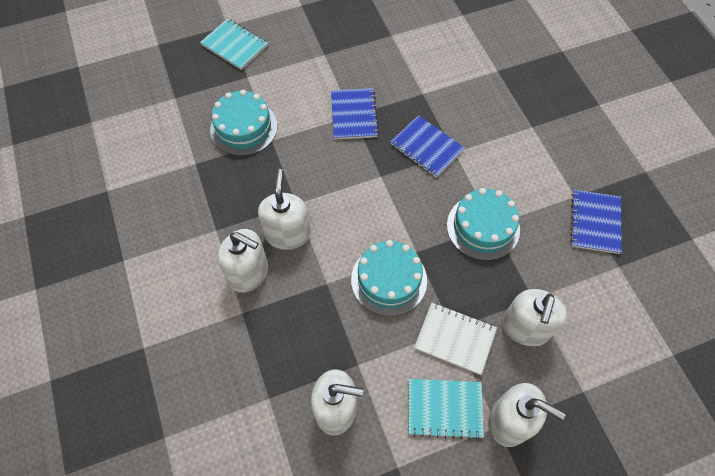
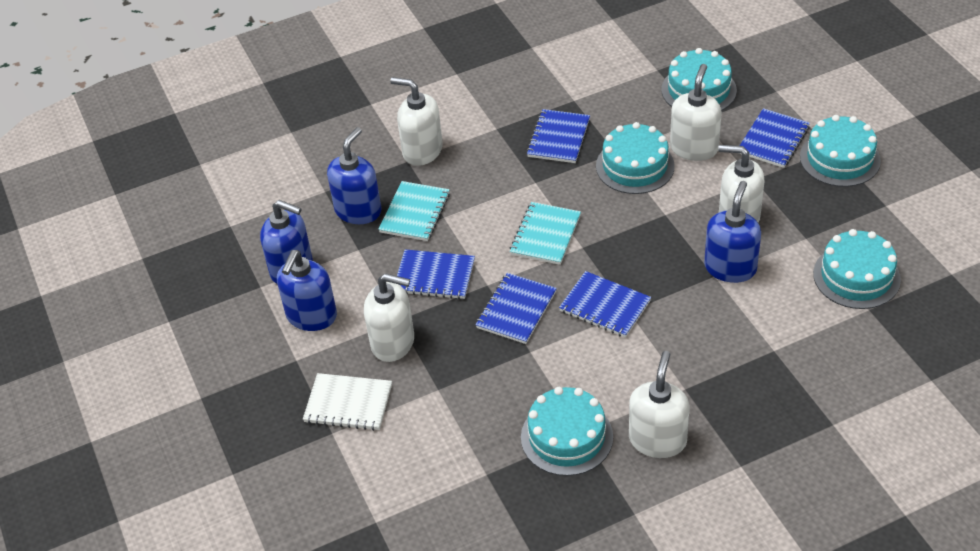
blue notebook: [331,88,379,139] [390,115,465,178] [570,190,622,254] = 3 -> [397,249,475,299] [476,273,557,344] [526,109,590,163] [559,271,651,338] [739,108,810,168] = 5
blue soap dispenser: none = 0 -> [260,200,313,284] [277,250,337,331] [327,127,381,224] [704,181,761,283] = 4
turquoise cake: [210,90,277,156] [351,240,427,316] [447,188,520,260] = 3 -> [521,387,613,476] [596,122,675,194] [661,48,737,111] [800,115,881,187] [813,229,901,309] = 5

